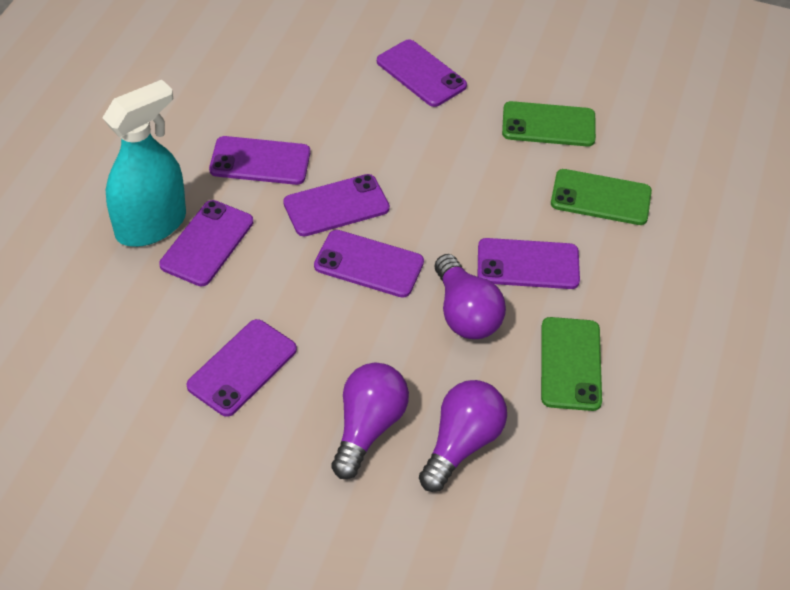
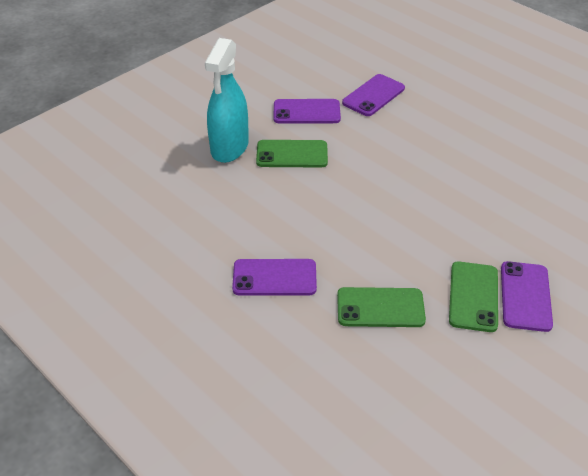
purple light bulb: [331,363,409,479] [419,380,507,492] [435,254,506,339] = 3 -> none = 0
purple phone: [159,200,253,286] [186,319,297,417] [209,136,310,185] [283,174,390,236] [314,230,424,298] [377,39,467,107] [478,238,580,289] = 7 -> [232,259,317,296] [273,99,341,124] [342,74,405,116] [501,261,553,332] = 4

